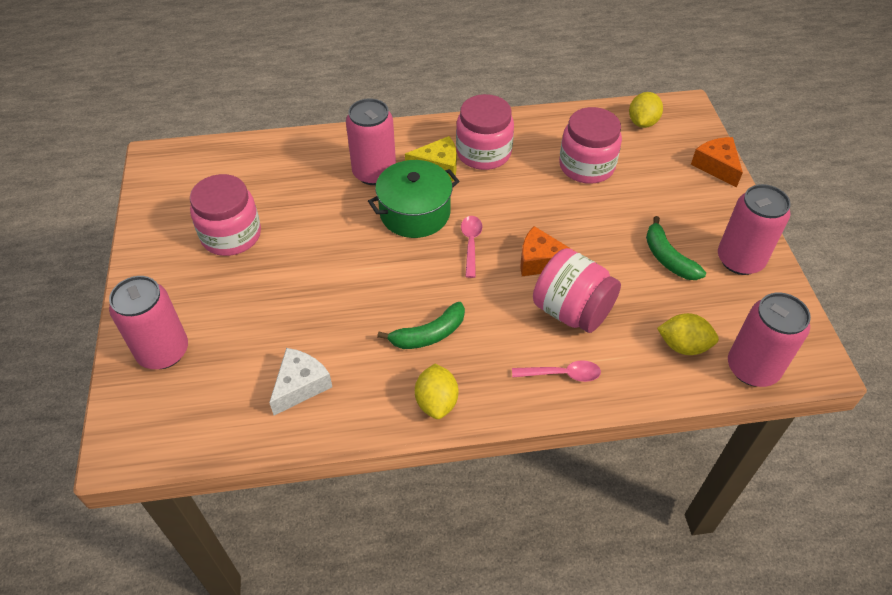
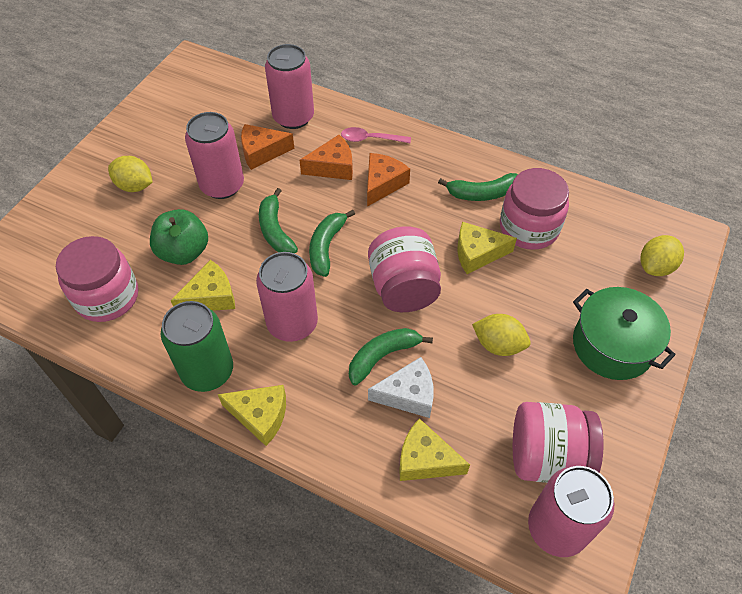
green apple: none = 0 -> [150,209,208,265] = 1
green banana: [377,302,465,349] [646,216,706,280] = 2 -> [259,188,298,253] [309,210,355,277] [349,328,433,386] [438,173,518,201] = 4
green can: none = 0 -> [161,301,233,392] = 1
orange cheese: [520,226,573,276] [691,137,743,188] = 2 -> [241,124,294,170] [300,135,353,180] [367,153,410,207] = 3
pink spoon: [461,216,482,278] [512,360,601,382] = 2 -> [341,127,411,143] = 1
yellow cheese: [405,136,457,181] = 1 -> [171,260,235,311] [218,385,286,446] [399,418,470,481] [457,222,517,274] = 4

